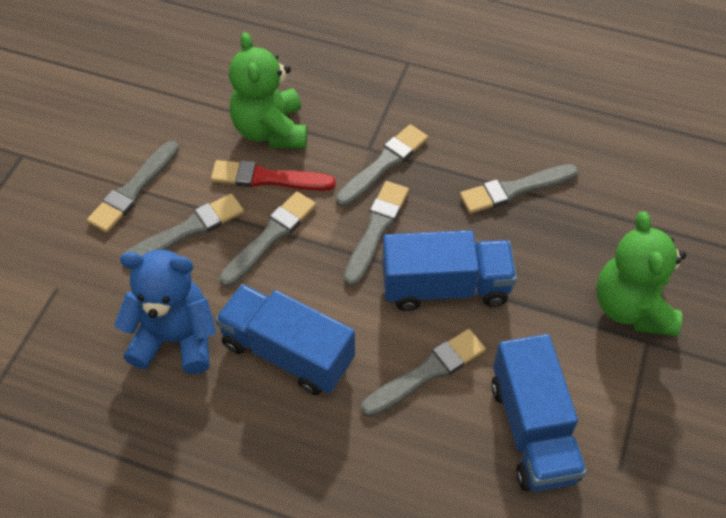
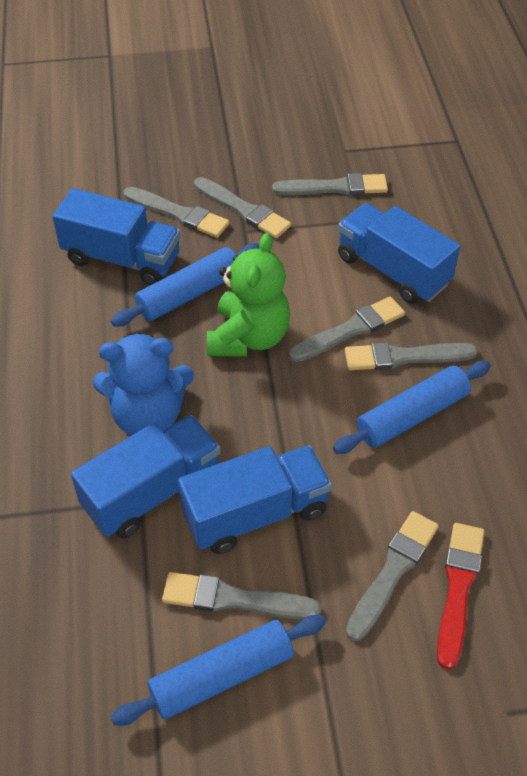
blue rolling pin: none = 0 -> [111,243,259,326] [111,615,326,726] [333,361,491,454] = 3
blue truck: [215,284,355,395] [382,230,517,311] [491,334,587,492] = 3 -> [52,188,180,285] [71,415,221,538] [178,445,332,554] [338,203,460,304] = 4
green teddy bear: [229,32,307,148] [596,211,686,336] = 2 -> [207,233,290,357] = 1

